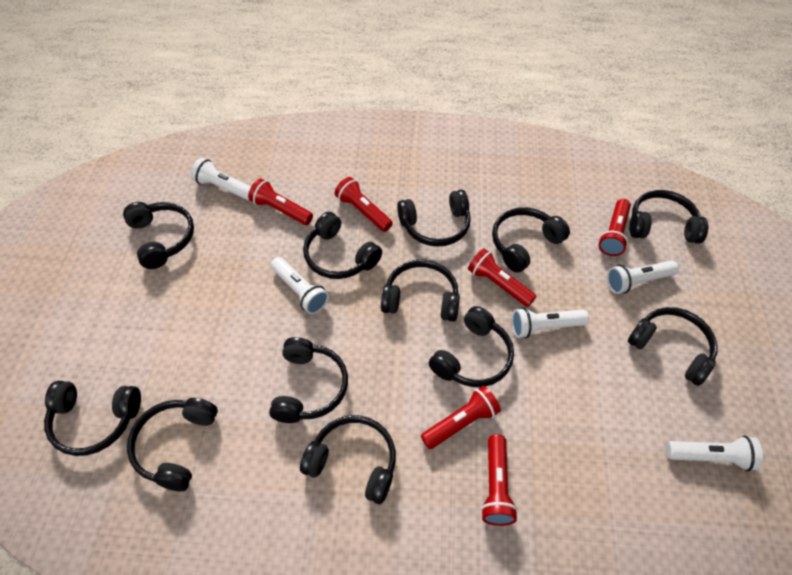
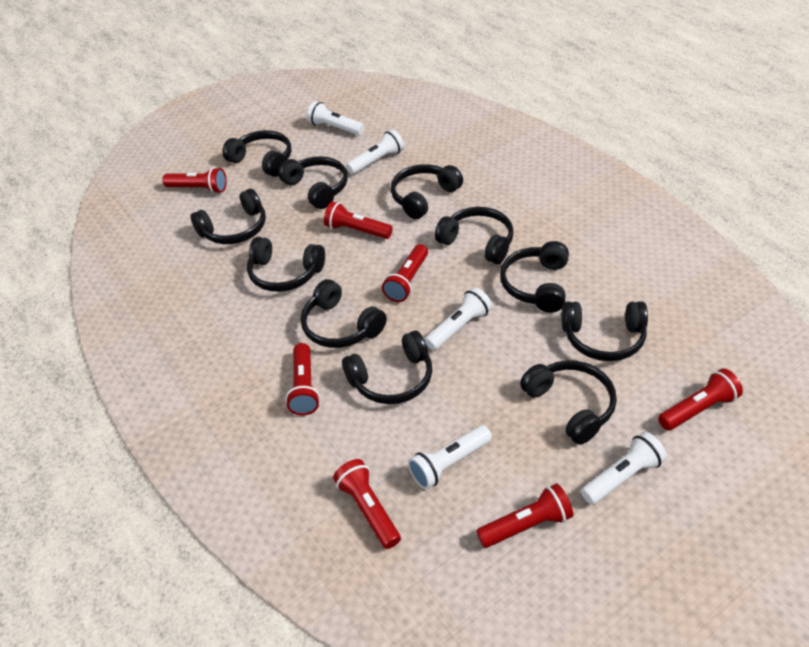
black headphones: [44,381,141,456] [123,202,194,269] [127,398,218,491] [269,337,348,423] [300,415,396,504] [303,212,382,279] [381,260,460,322] [397,190,471,247] [429,306,514,387] [492,207,570,273] [628,307,718,386] [629,190,708,244] = 12 -> [190,189,266,244] [222,130,291,177] [247,237,325,292] [278,156,348,209] [301,279,387,348] [342,331,432,404] [391,164,463,219] [435,207,514,264] [500,241,569,313] [520,360,617,445] [561,301,648,361] = 11
red flashlight: [248,179,313,225] [335,177,393,232] [421,386,501,449] [468,249,536,307] [481,434,518,526] [599,199,631,256] = 6 -> [162,167,227,193] [285,343,320,415] [324,201,393,239] [333,459,401,549] [382,244,428,302] [476,484,573,548] [658,368,743,431] = 7

